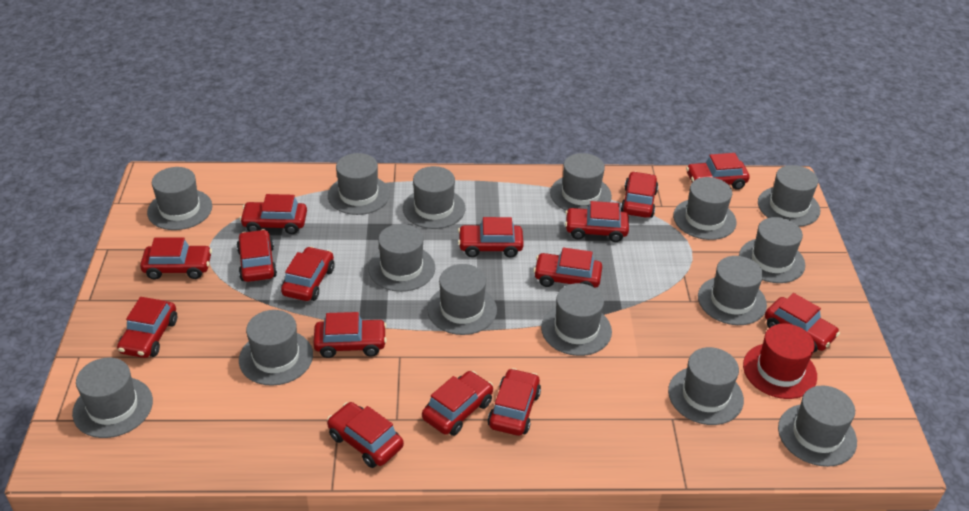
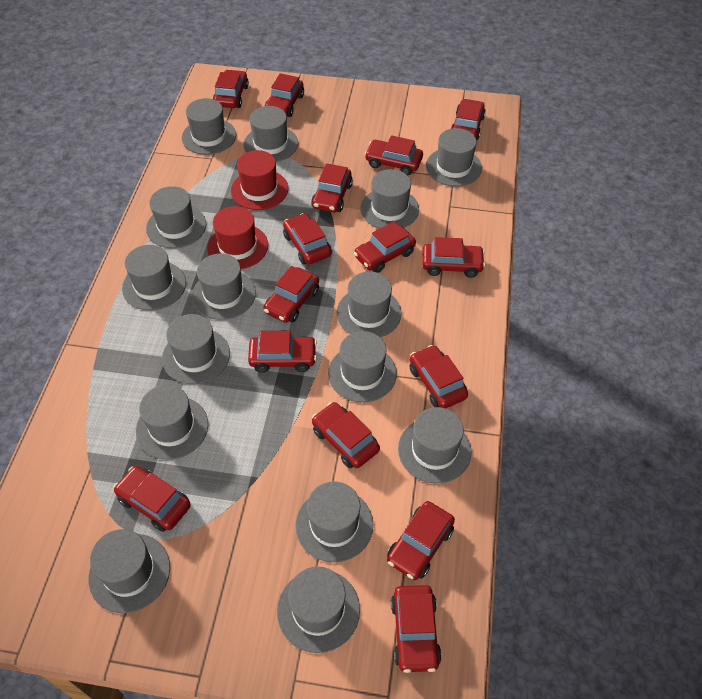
red hat: [743,324,817,399] = 1 -> [207,206,268,269] [231,150,288,210] = 2

